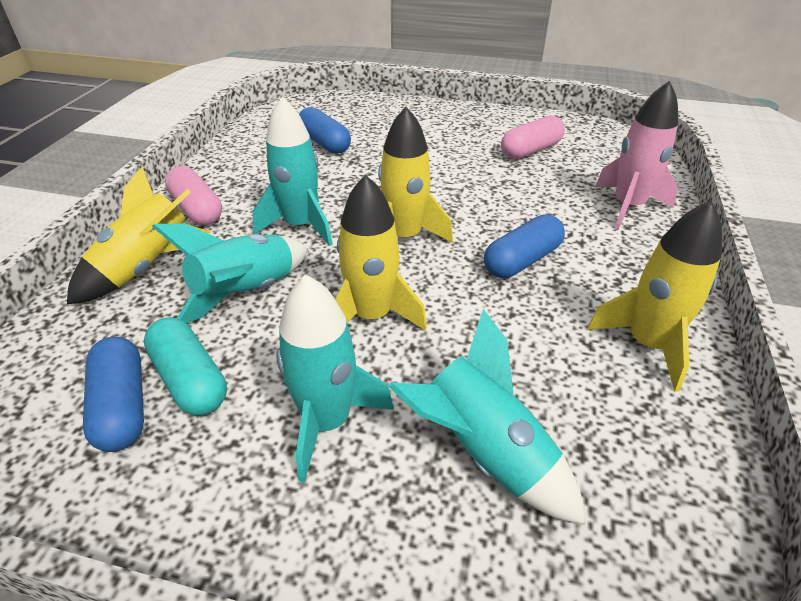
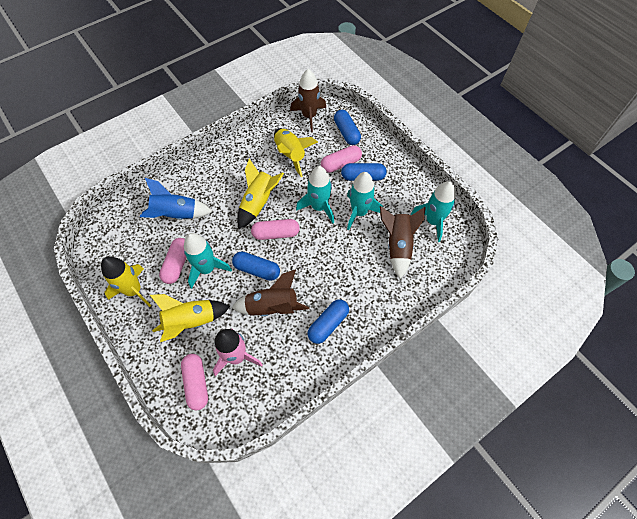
blue capsule: [83,337,144,452] [299,107,351,154] [484,214,565,278] = 3 -> [232,251,280,281] [307,299,349,344] [334,110,361,145] [341,163,387,181] = 4
blue rocket: none = 0 -> [140,178,212,220] = 1
brown rocket: none = 0 -> [232,269,310,316] [290,69,326,133] [380,206,426,279] = 3
pink capsule: [165,166,222,225] [501,116,565,159] = 2 -> [159,238,187,284] [181,354,208,411] [251,219,300,240] [321,145,362,173] = 4
turquoise capsule: [144,317,227,416] = 1 -> none = 0

